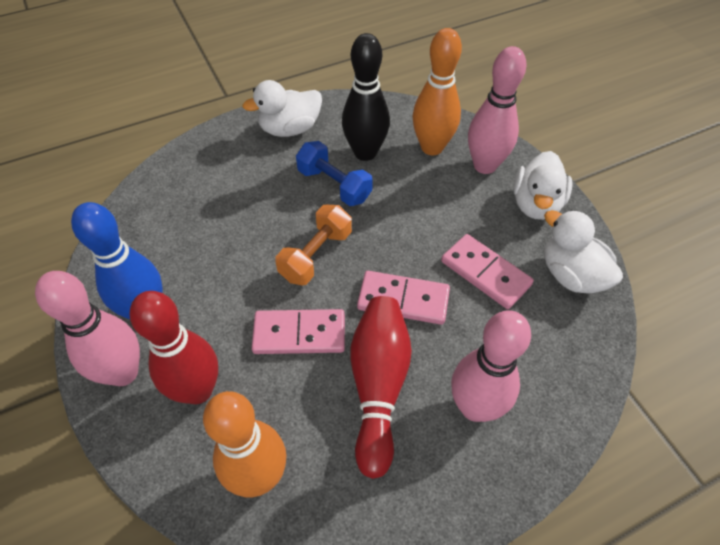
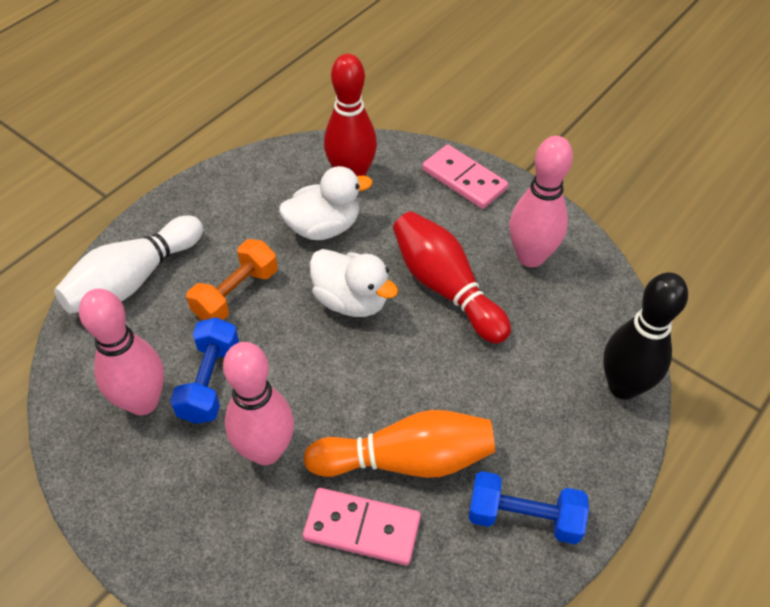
blue bowling pin: [71,202,163,319] = 1 -> none = 0
blue dumbbell: [296,141,373,206] = 1 -> [170,317,239,424] [468,471,589,544] = 2
orange bowling pin: [203,391,286,497] [412,28,462,155] = 2 -> [304,410,495,478] = 1
pink domino: [252,309,345,354] [357,271,450,325] [441,234,534,309] = 3 -> [303,488,421,565] [422,145,508,209] = 2
white bowling pin: none = 0 -> [54,216,203,314] = 1
white duck: [243,80,322,137] [513,151,573,220] [544,210,623,293] = 3 -> [279,166,372,240] [310,249,398,317] = 2

